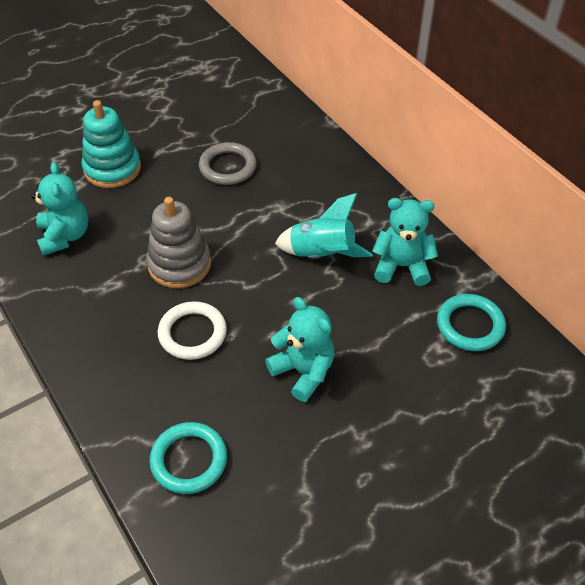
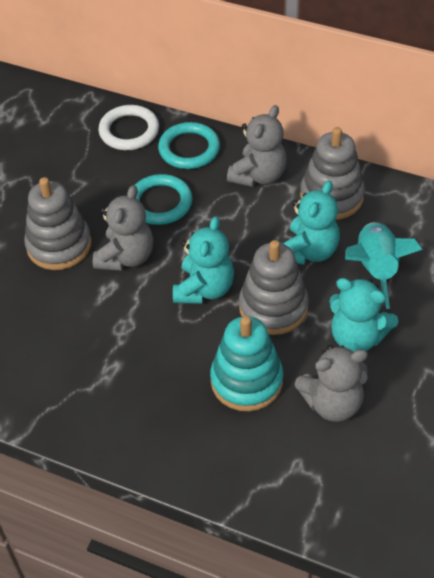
grey ring: [199,142,257,185] = 1 -> none = 0
grey stacking toy: [146,197,211,288] = 1 -> [24,177,91,270] [239,240,308,335] [300,127,365,220] = 3
grey teddy bear: none = 0 -> [93,185,153,271] [227,105,287,187] [295,345,368,422] = 3

